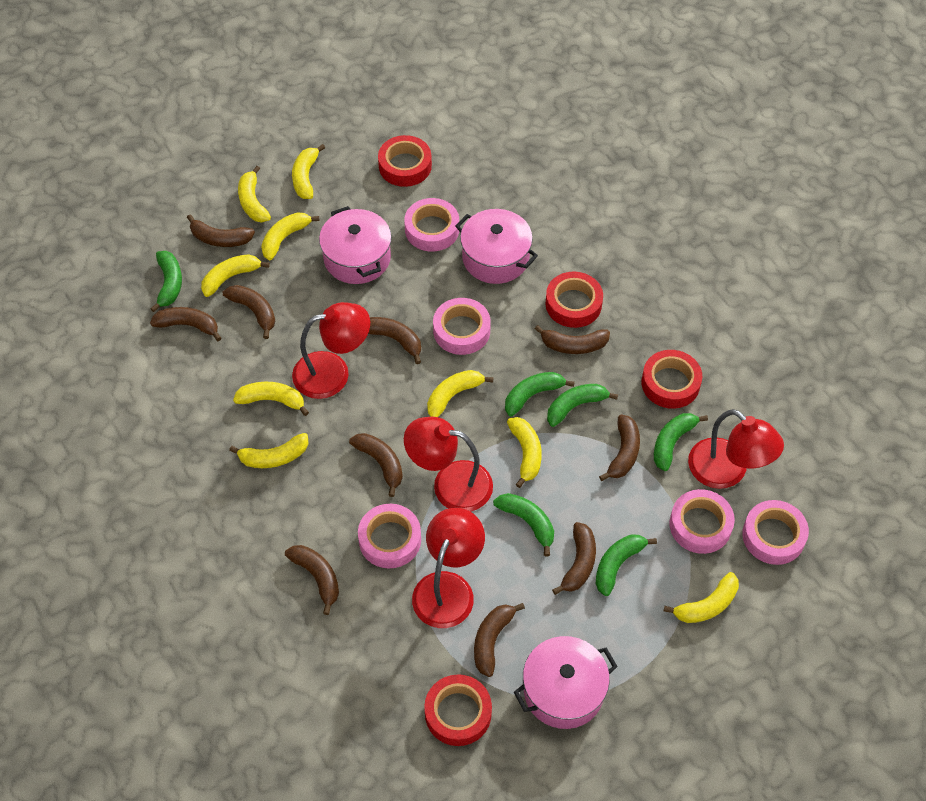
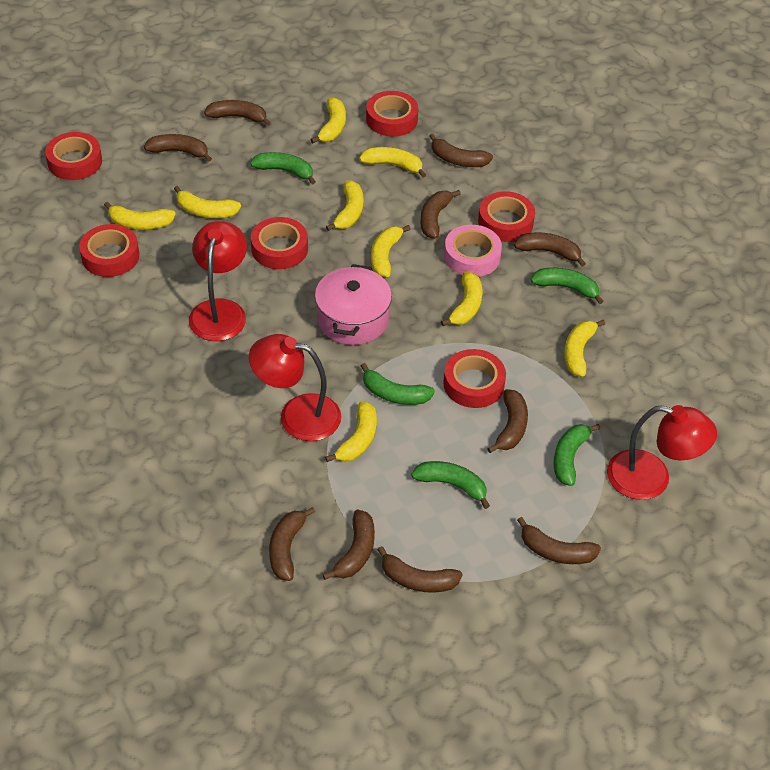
green banana: [150,251,182,312] [493,493,554,557] [505,372,575,417] [547,384,618,427] [595,534,657,596] [654,413,708,471] = 6 -> [250,152,316,184] [361,363,435,405] [411,461,490,509] [530,268,604,304] [554,424,600,486] = 5
pink pot: [319,206,392,284] [455,209,538,284] [514,636,618,729] = 3 -> [315,264,392,345] = 1
pink tape: [358,504,421,568] [404,198,459,252] [433,298,491,355] [669,489,735,554] [742,500,809,565] = 5 -> [444,225,502,277] = 1
red lamp: [292,302,370,399] [404,417,493,512] [412,508,485,628] [688,409,784,489] = 4 -> [189,221,247,341] [249,334,341,441] [607,405,717,500] = 3
red tape: [378,135,432,187] [424,674,492,746] [545,272,603,328] [641,350,702,409] = 4 -> [45,132,102,180] [79,224,139,277] [251,217,308,269] [366,91,419,137] [443,349,506,408] [478,191,535,242] = 6

